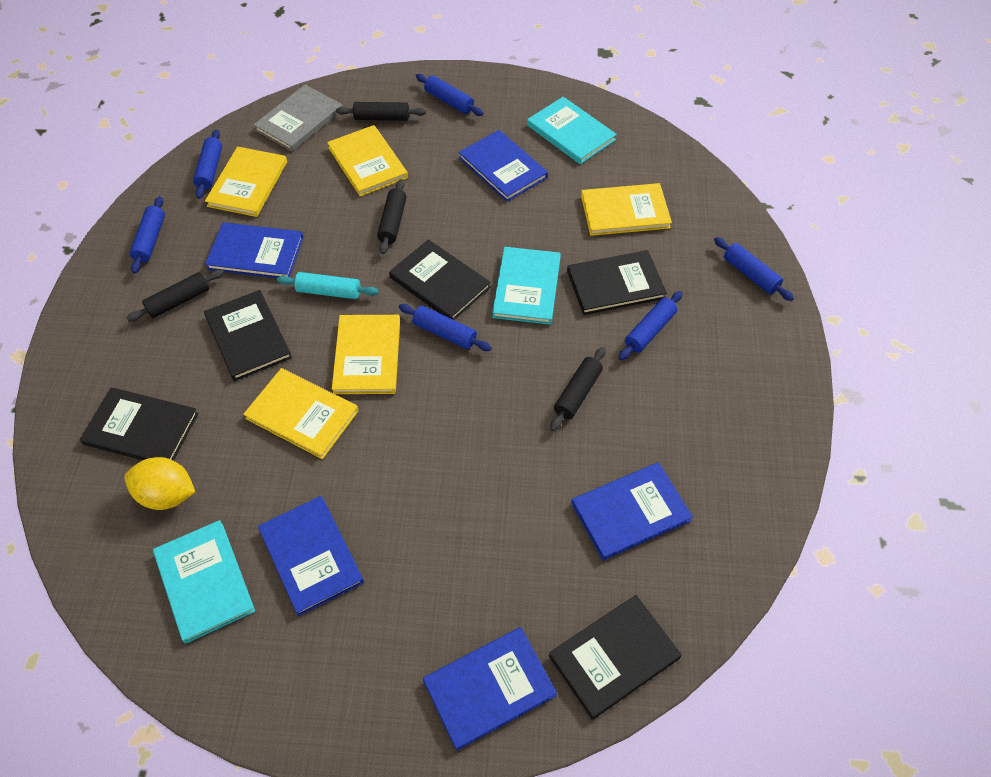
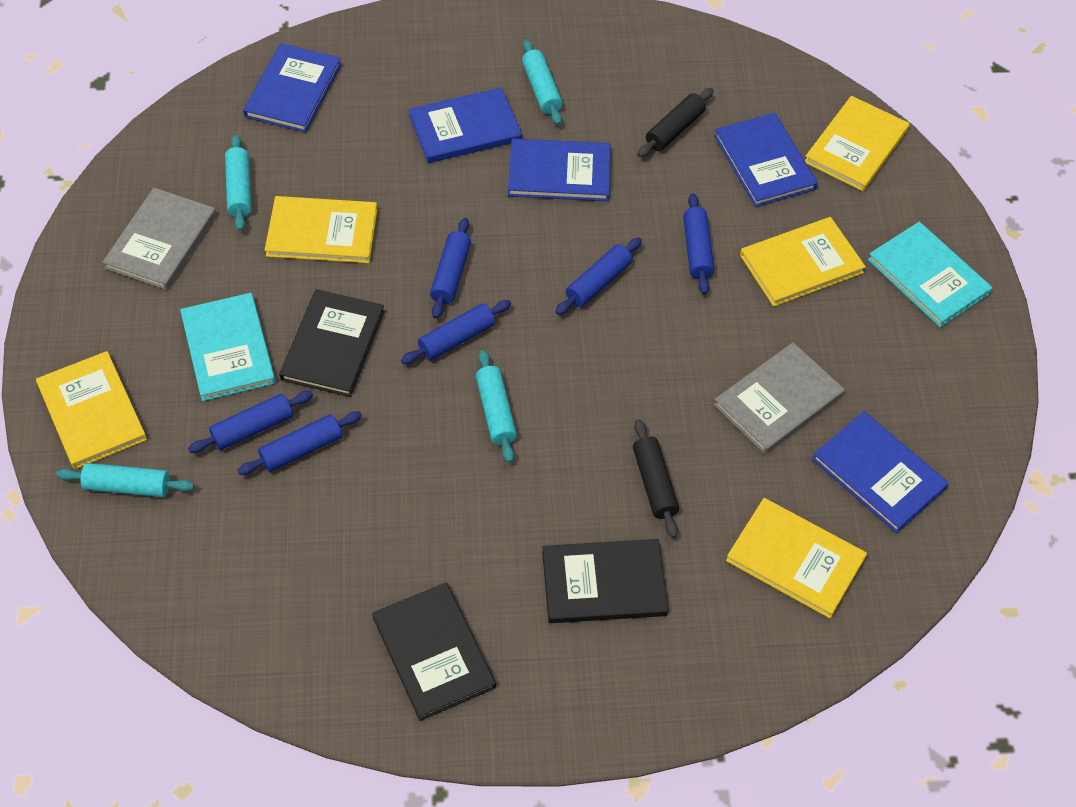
black book: [80,387,198,461] [204,290,292,381] [389,239,491,320] [549,595,682,719] [567,250,667,315] = 5 -> [279,289,385,397] [372,582,496,721] [542,539,668,623] = 3
black rolling pin: [127,269,224,322] [336,102,426,121] [377,180,407,254] [550,347,605,431] = 4 -> [633,419,679,538] [638,88,713,157] = 2
grey book: [253,85,342,152] = 1 -> [102,188,216,290] [714,342,845,454] = 2
turquoise book: [153,520,255,644] [492,247,561,325] [527,97,617,164] = 3 -> [180,293,276,401] [868,222,993,328] = 2
turquoise rolling pin: [277,272,379,299] = 1 -> [56,463,194,497] [225,135,251,231] [476,350,517,463] [522,40,563,125] = 4
yellow lemon: [124,457,195,510] = 1 -> none = 0

